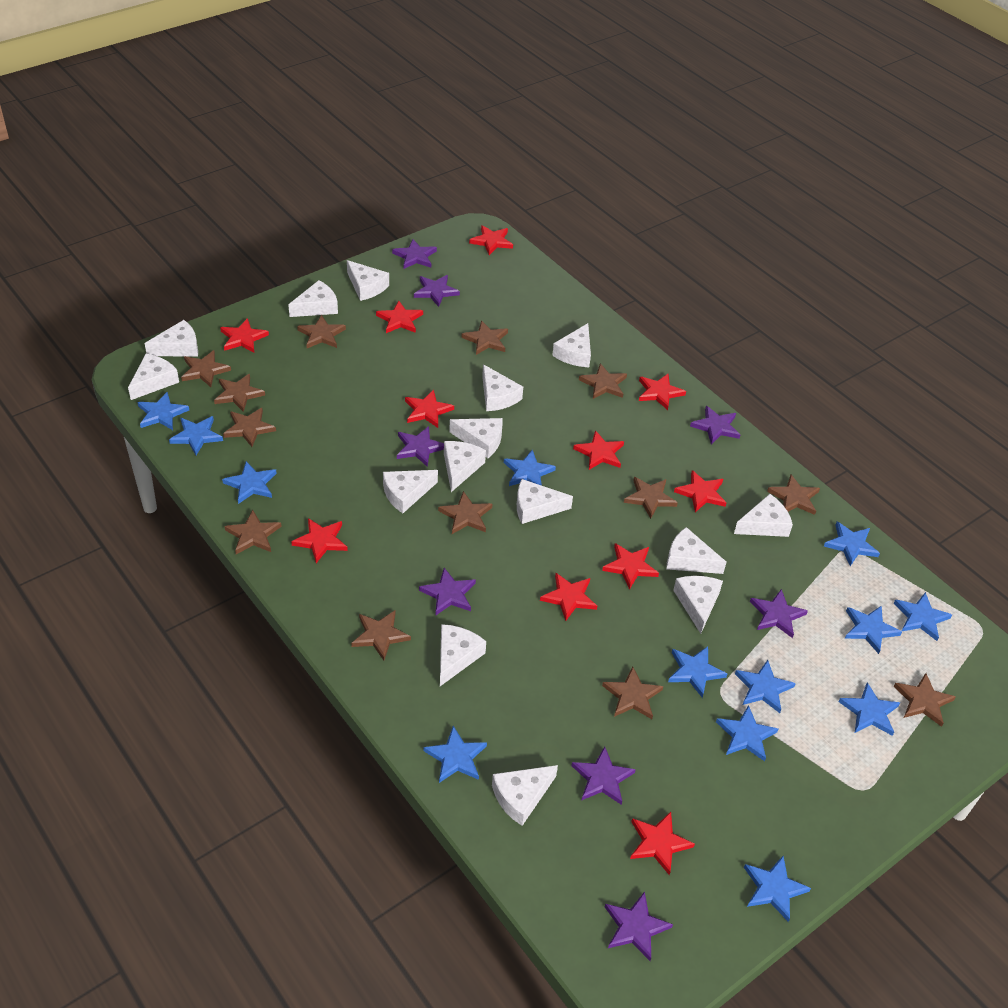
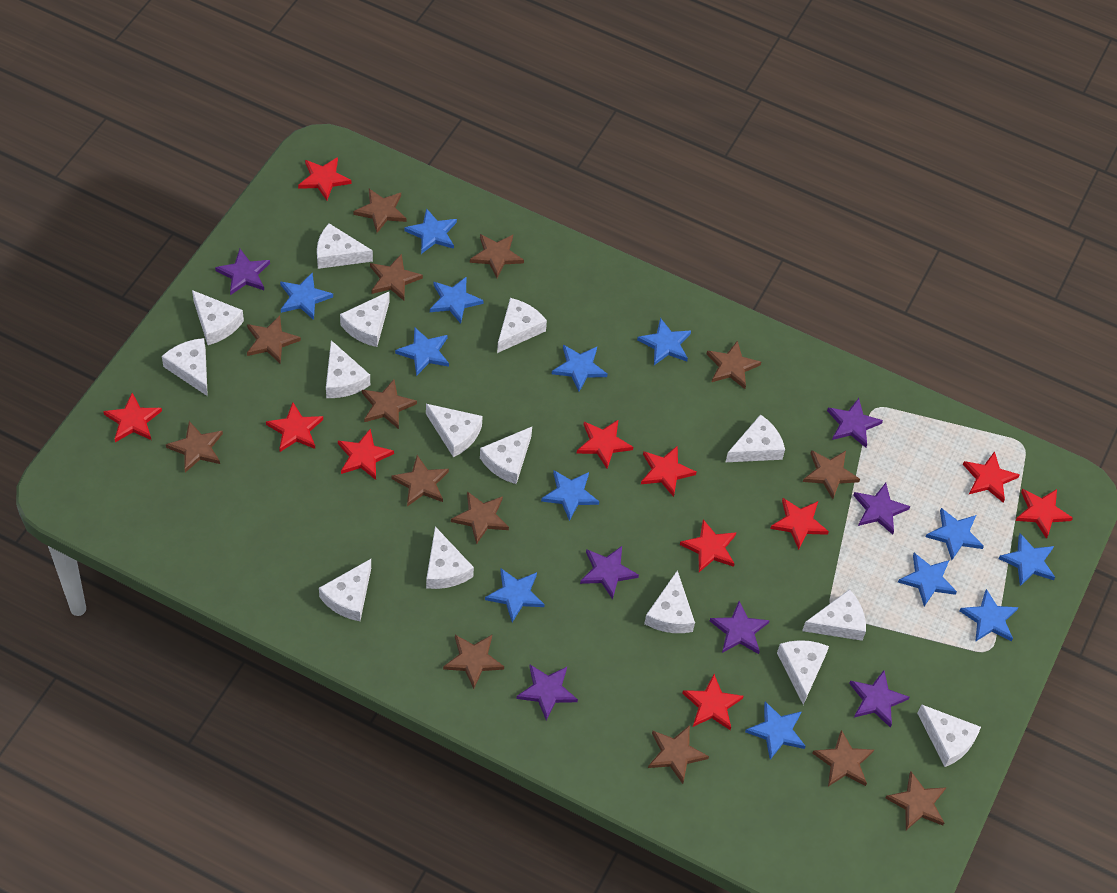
brown star: [181,350,231,387] [214,374,265,412] [223,408,276,447] [224,510,282,554] [297,315,346,348] [351,610,411,660] [438,491,492,534] [461,320,508,355] [579,363,627,399] [602,667,664,719] [624,477,678,519] [767,475,820,515] [893,673,956,727] = 13 -> [166,421,223,473] [247,315,301,364] [353,189,407,233] [362,379,417,429] [370,254,423,301] [391,455,449,506] [443,635,504,689] [451,491,509,544] [470,234,524,278] [648,725,709,784] [707,340,761,389] [803,450,860,499] [812,730,874,786] [886,772,946,830] = 14
purple star: [392,239,437,269] [397,426,444,467] [414,275,460,307] [419,568,476,616] [571,746,636,805] [605,891,673,961] [690,406,740,444] [750,589,808,638] = 8 -> [215,249,270,295] [516,665,578,720] [580,546,639,599] [710,601,770,654] [827,398,883,448] [849,670,909,728] [853,483,910,535] = 7

